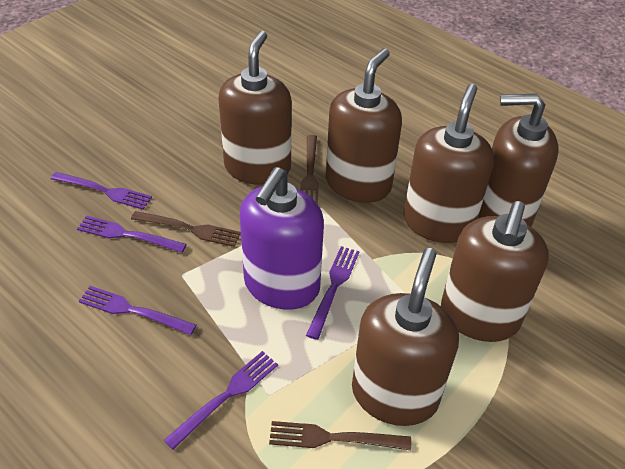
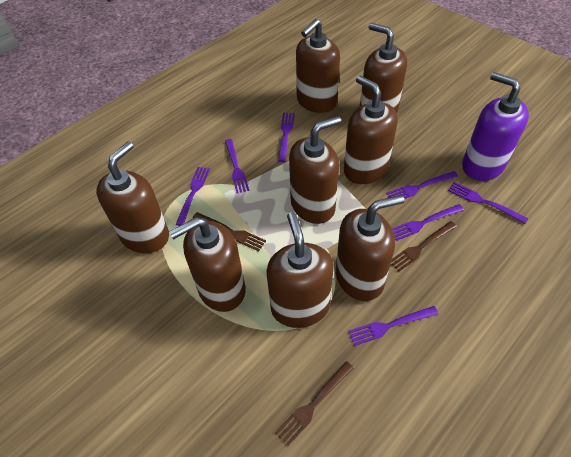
brown soap dispenser: [218,31,292,185] [326,48,402,203] [352,248,459,426] [403,84,494,243] [441,201,549,342] [478,93,559,227] = 6 -> [96,142,169,253] [169,217,246,312] [266,212,334,328] [289,116,341,224] [296,19,340,113] [336,195,404,301] [344,76,398,184] [360,23,407,113] = 8
purple fork: [51,172,152,209] [77,216,187,253] [79,286,196,335] [164,351,278,450] [306,246,360,340] = 5 -> [175,167,210,226] [225,139,249,193] [278,113,295,162] [348,306,438,346] [386,171,458,199] [392,204,464,241] [448,182,528,224] = 7

